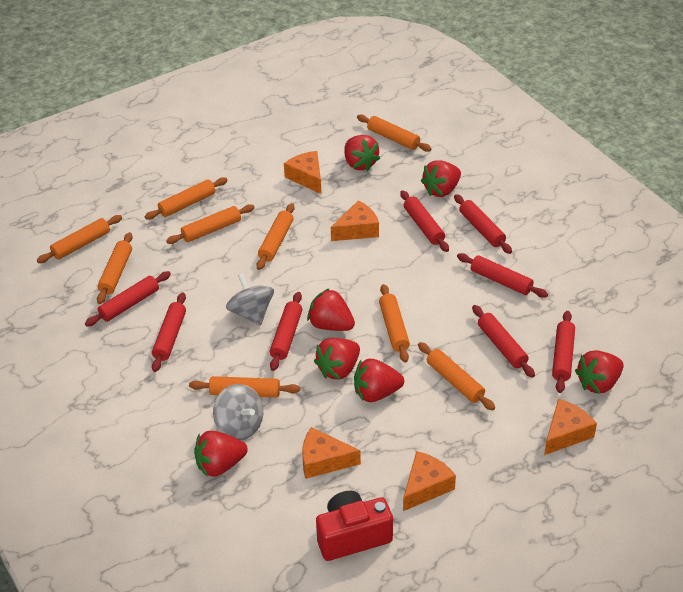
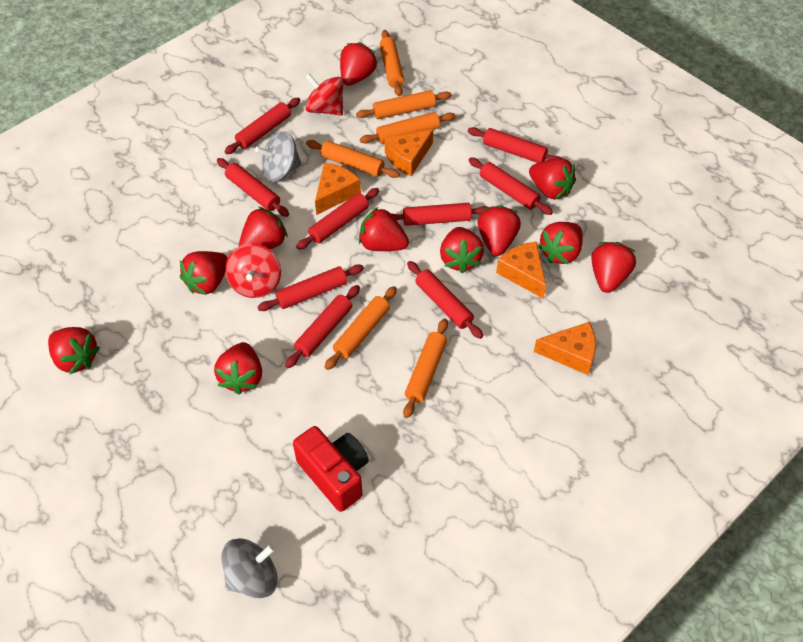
orange cheese: [284,151,321,194] [302,427,361,479] [331,201,379,241] [403,451,456,511] [544,399,597,455] = 5 -> [315,163,361,215] [384,129,433,176] [496,242,546,299] [534,322,596,375] = 4
orange rolling pin: [37,215,122,263] [97,232,133,304] [145,177,228,220] [166,204,255,244] [189,376,300,398] [256,203,295,270] [357,114,432,152] [379,284,410,363] [418,342,495,411] = 9 -> [306,140,400,178] [325,286,397,370] [356,90,452,119] [360,112,456,144] [379,30,404,96] [403,318,448,418] = 6
red rolling pin: [85,271,171,327] [152,292,186,372] [270,292,302,371] [400,190,449,252] [454,194,512,254] [457,253,548,298] [472,305,535,378] [552,311,575,393] = 8 -> [217,158,289,217] [224,98,300,154] [258,265,364,311] [285,285,360,368] [296,188,379,250] [391,203,487,226] [407,261,483,339] [468,127,561,163] [469,157,553,215] = 9
red spinning top: none = 0 -> [225,243,281,298] [305,73,343,116] = 2
red strawberry: [194,431,248,477] [307,288,355,331] [314,338,360,380] [345,135,380,171] [354,359,404,402] [421,160,461,197] [575,350,624,394] = 7 -> [48,327,100,374] [180,251,228,295] [214,342,262,395] [239,207,288,249] [340,42,378,86] [359,207,409,251] [440,227,484,274] [478,205,521,256] [529,158,576,200] [538,222,583,264] [591,242,636,293] = 11

